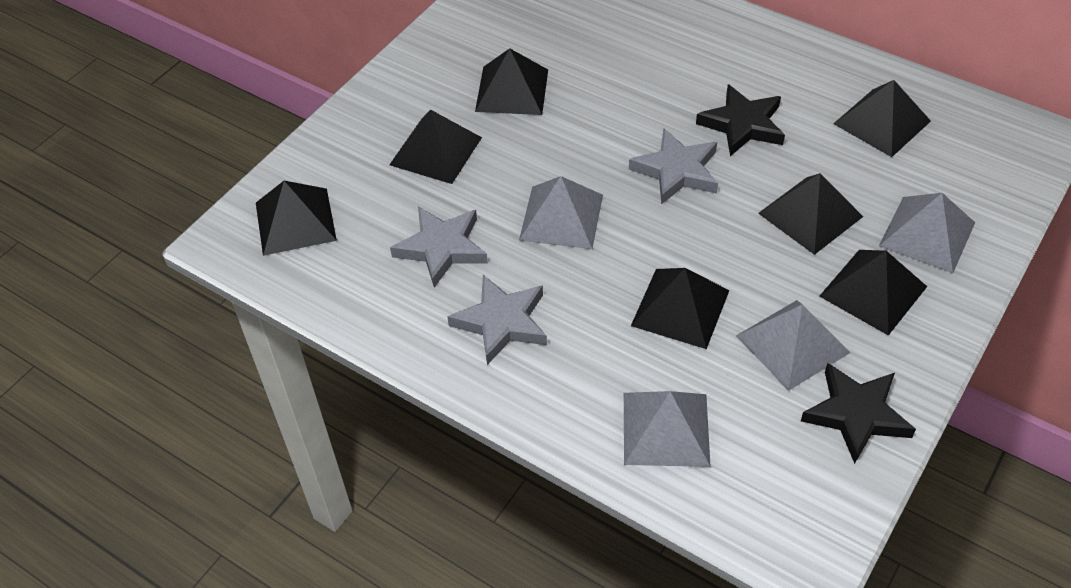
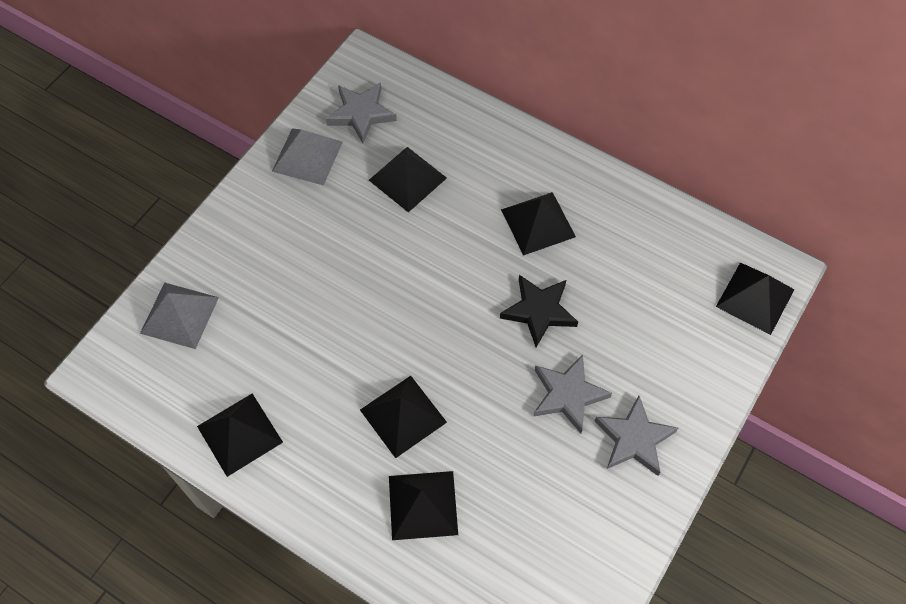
black pyramid: [256,181,337,256] [390,109,482,184] [475,48,548,115] [631,268,730,349] [758,173,863,255] [820,250,927,336] [833,80,931,157] = 7 -> [197,394,283,477] [360,376,447,458] [369,147,447,212] [389,471,458,540] [501,192,576,255] [716,262,795,335] = 6
black star: [696,84,785,156] [801,363,916,464] = 2 -> [500,275,578,347] = 1
grey pyramid: [519,176,603,249] [624,391,711,467] [736,300,850,391] [879,193,975,273] = 4 -> [140,282,219,349] [272,128,343,185] = 2

